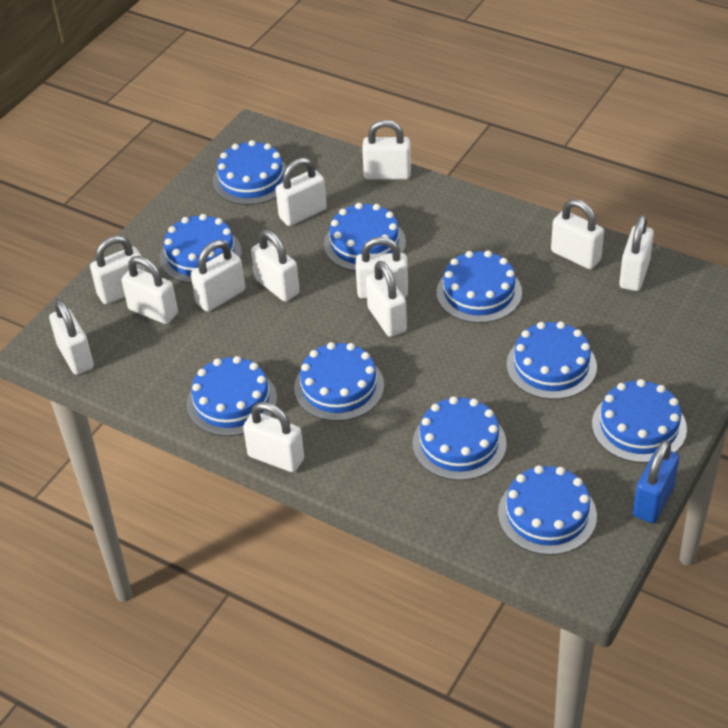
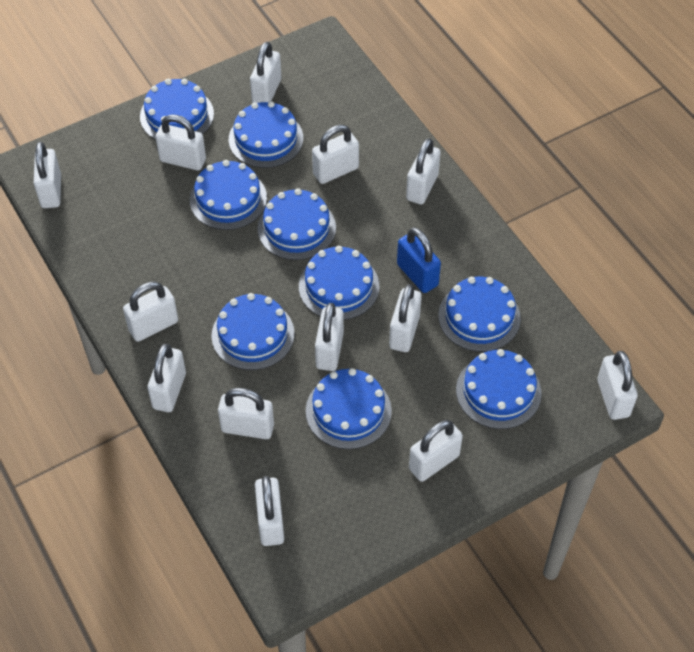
blue cake: [160,214,242,283] [187,356,277,436] [213,140,287,205] [294,342,384,421] [324,203,406,271] [412,396,507,481] [437,251,522,323] [498,466,597,555] [506,322,597,399] [592,379,687,463] = 10 -> [140,79,214,140] [190,160,267,230] [211,293,294,370] [229,101,303,168] [257,188,336,260] [299,246,379,320] [306,368,392,449] [438,277,521,352] [456,349,542,429] = 9
white padlock: [49,299,94,375] [90,236,145,304] [122,256,178,324] [191,240,245,312] [243,402,304,472] [251,230,300,302] [276,158,327,226] [356,237,408,299] [362,120,411,179] [366,261,407,337] [551,199,604,269] [619,215,654,291] = 12 -> [34,142,61,208] [123,282,178,342] [147,344,186,412] [155,114,206,170] [218,388,274,439] [250,42,281,103] [255,476,284,546] [312,125,359,184] [315,303,344,371] [389,284,422,352] [406,138,441,205] [409,420,463,482] [597,351,638,420] = 13

